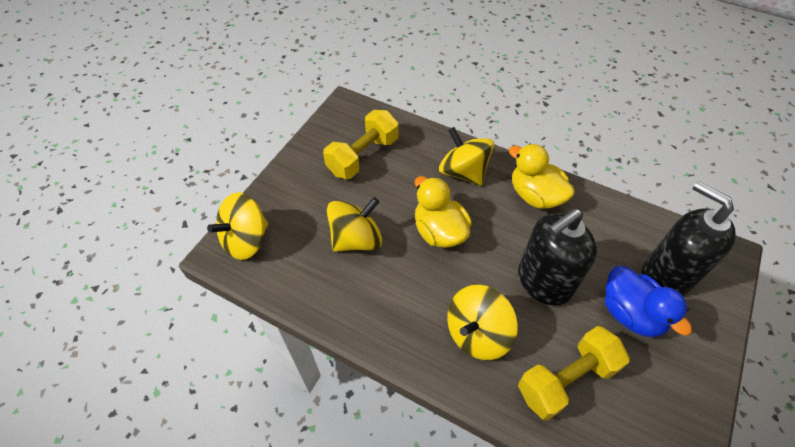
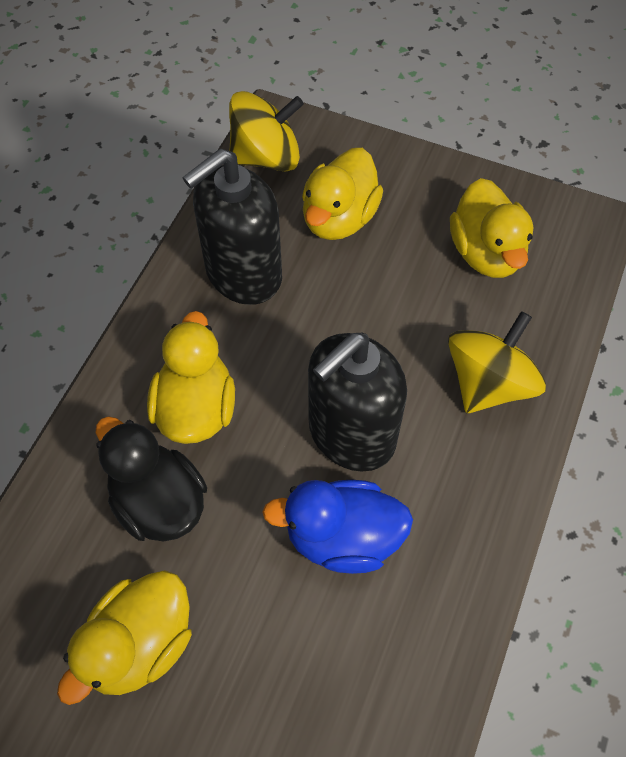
black duck: none = 0 -> [96,416,207,542] = 1
yellow duck: [415,176,472,248] [509,144,575,209] = 2 -> [57,570,192,705] [147,311,235,444] [302,148,383,240] [450,178,533,278] = 4
yellow dumbbell: [323,110,399,179] [518,326,630,420] = 2 -> none = 0
yellow spinning top: [207,192,269,260] [327,197,382,252] [439,127,494,186] [447,285,518,360] = 4 -> [229,91,304,171] [448,311,546,413] = 2

